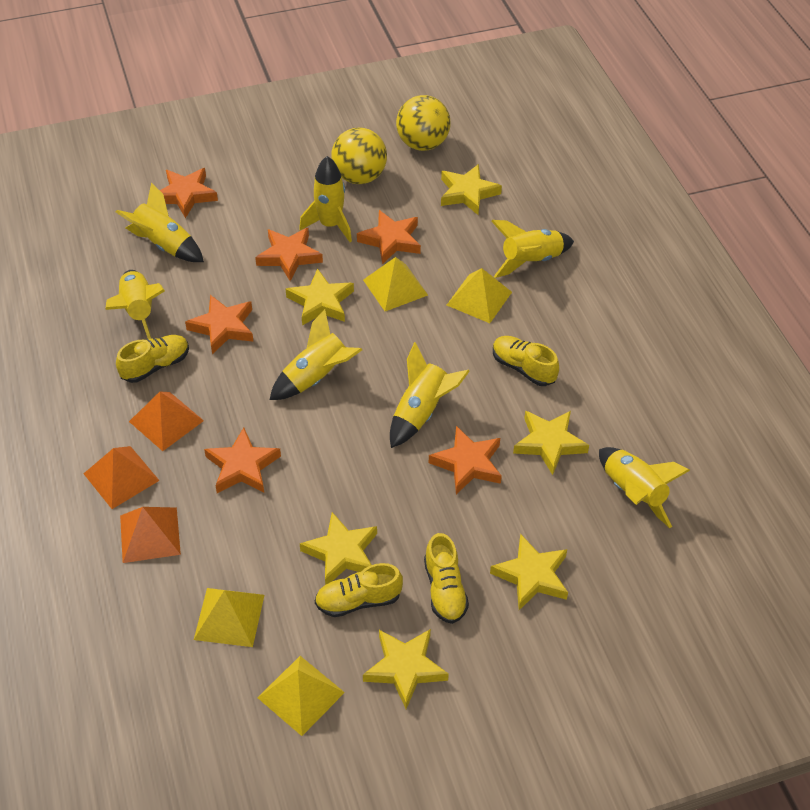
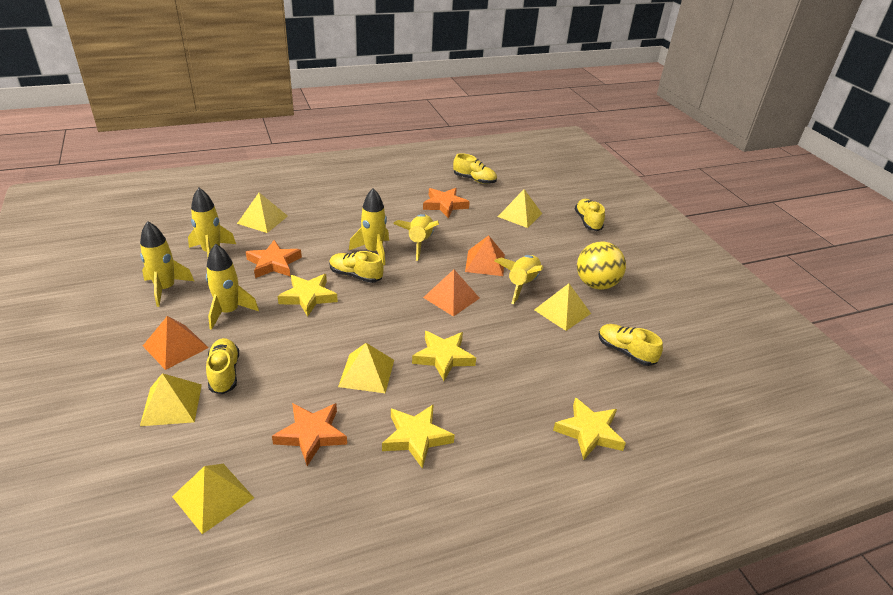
orange star: [160,168,218,218] [185,295,254,354] [204,428,281,493] [255,228,323,281] [357,210,421,264] [429,426,502,494] = 6 -> [246,240,302,278] [272,403,347,466] [423,188,470,218] = 3
yellow ball: [331,127,387,184] [396,95,451,151] = 2 -> [577,241,626,290] = 1
yellow pyramid: [194,588,264,647] [257,656,345,736] [363,257,428,311] [447,268,512,323] = 4 -> [140,373,202,426] [172,464,254,534] [237,192,288,233] [338,343,394,393] [498,189,542,228] [534,284,591,331] = 6
yellow rocket: [105,270,165,339] [116,182,204,262] [270,309,362,400] [299,156,352,242] [390,342,470,448] [491,220,574,278] [599,447,690,528] = 7 -> [140,221,194,307] [188,188,236,257] [206,244,259,330] [349,189,389,265] [393,214,439,261] [494,255,544,304] = 6
yellow shoe: [116,335,189,383] [315,563,403,617] [424,533,469,624] [493,336,559,386] = 4 -> [206,338,239,394] [329,251,384,283] [453,153,497,184] [575,199,605,231] [598,324,663,366] = 5
yellow star: [286,269,354,326] [300,512,377,585] [363,629,449,709] [441,164,502,215] [490,534,568,610] [513,411,589,475] = 6 -> [278,274,338,317] [382,404,455,469] [412,331,476,381] [553,397,626,460] = 4

